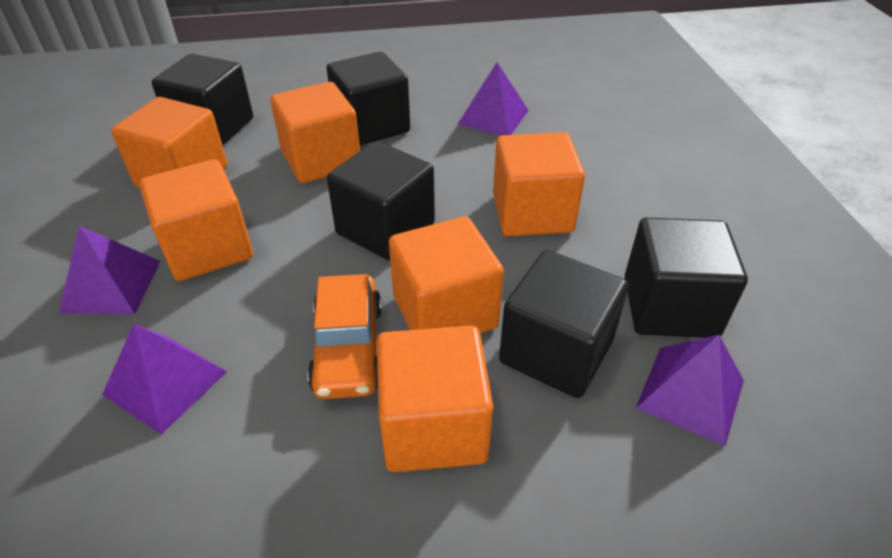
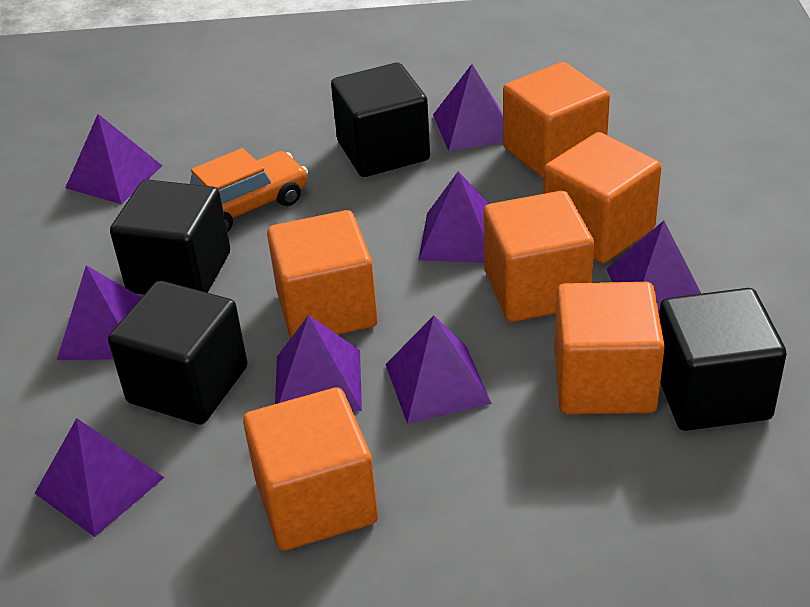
black cube: [152,54,253,146] [327,52,410,145] [327,141,435,260] [499,250,629,398] [625,217,748,338] = 5 -> [108,281,248,425] [110,179,230,295] [331,63,430,177] [659,288,787,431] = 4
purple pyramid: [59,226,161,314] [102,324,227,434] [458,62,529,136] [636,335,744,446] = 4 -> [35,418,165,537] [57,265,142,360] [65,114,162,204] [275,315,362,412] [385,316,492,424] [418,172,489,263] [433,64,503,151] [607,221,701,312] = 8

